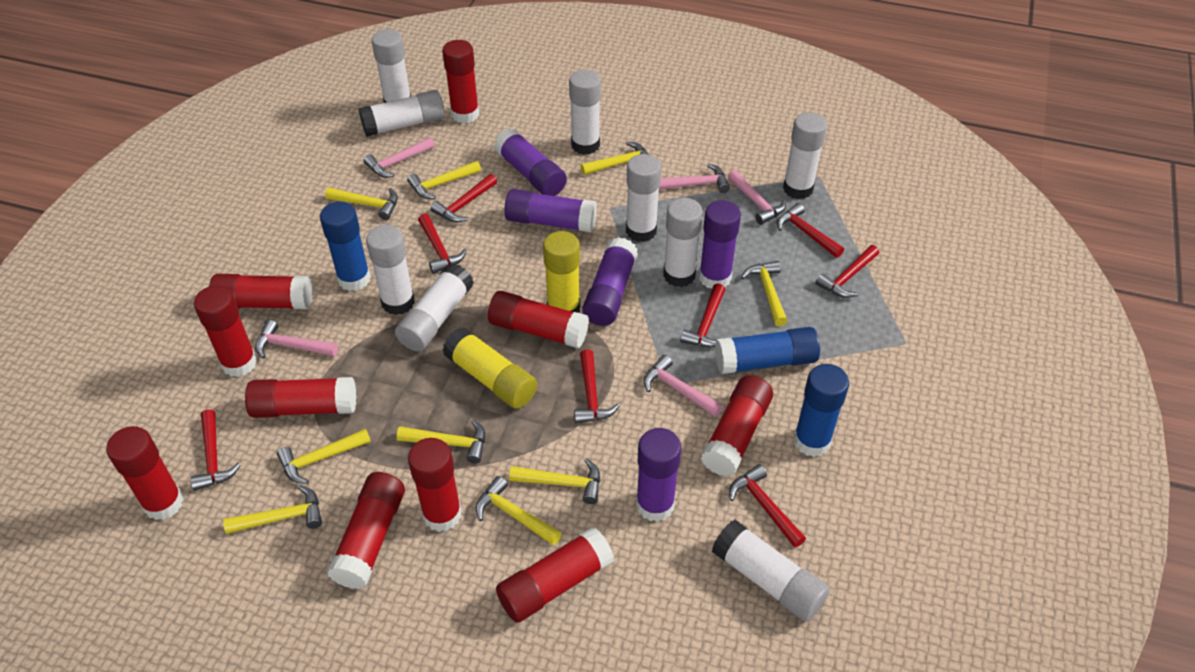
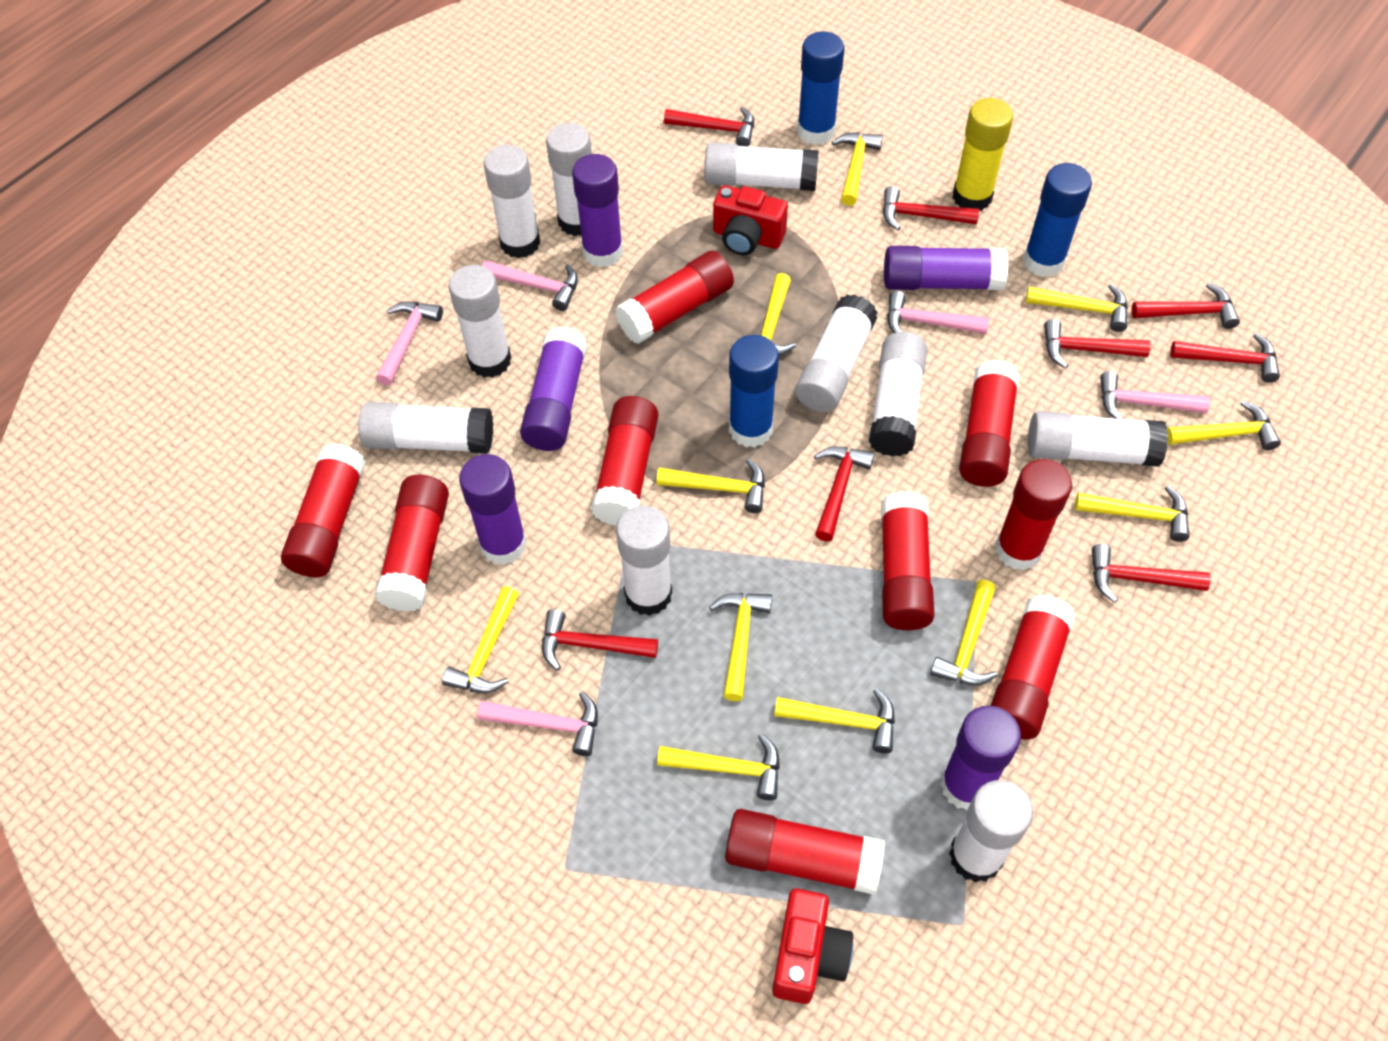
red camera: none = 0 -> [713,185,788,255] [772,889,853,1004] = 2
red glue stick: [106,426,184,520] [194,285,257,377] [209,274,313,309] [245,377,356,418] [327,472,405,589] [408,438,462,532] [442,40,479,123] [488,291,589,348] [496,527,614,623] [701,375,773,476] = 10 -> [281,443,366,577] [375,475,449,612] [591,396,658,526] [615,251,734,344] [725,809,885,895] [881,491,935,630] [959,360,1020,487] [991,594,1076,739] [995,459,1072,571] = 9
white glue stick: [359,90,445,137] [366,225,415,315] [372,30,411,103] [395,263,474,351] [569,70,601,155] [626,154,661,242] [663,198,703,287] [712,520,830,622] [783,113,827,199] = 9 -> [358,402,493,454] [448,265,511,378] [484,145,540,258] [546,123,592,236] [616,506,672,616] [704,142,819,191] [796,294,878,412] [869,332,927,456] [949,780,1033,883] [1028,411,1168,467] = 10
yellow glue stick: [442,327,537,409] [543,231,580,313] = 2 -> [952,98,1013,211] = 1
yellow hammer: [223,485,322,534] [277,428,371,484] [325,188,398,220] [397,420,485,464] [407,161,481,199] [476,476,562,546] [509,458,600,504] [581,142,649,175] [741,261,787,326] = 9 -> [442,586,519,693] [656,459,765,513] [657,734,780,800] [709,593,772,701] [742,273,796,356] [774,688,895,753] [832,132,883,206] [930,580,997,686] [1025,284,1128,332] [1075,486,1190,542] [1167,400,1281,450] = 11

